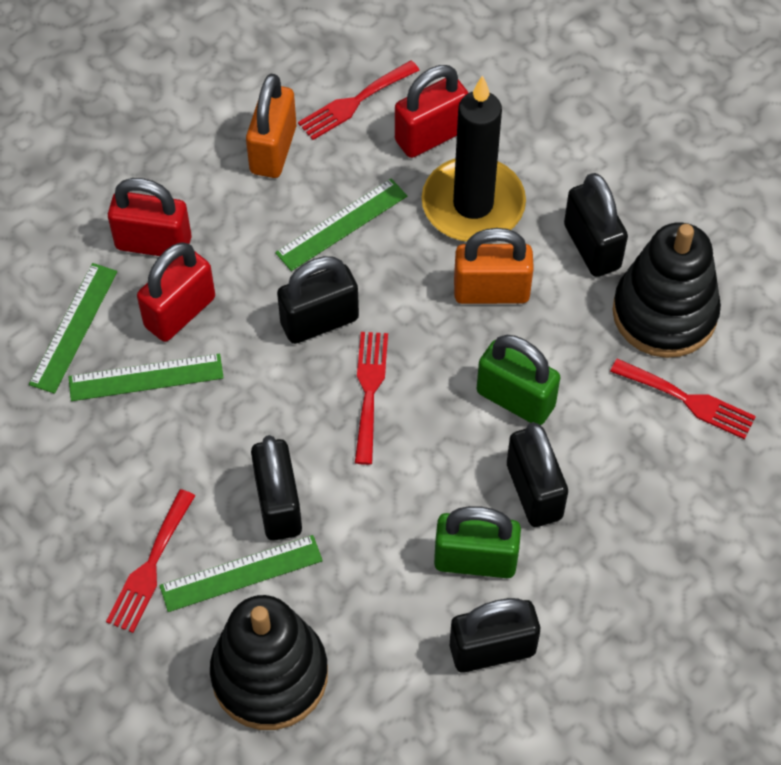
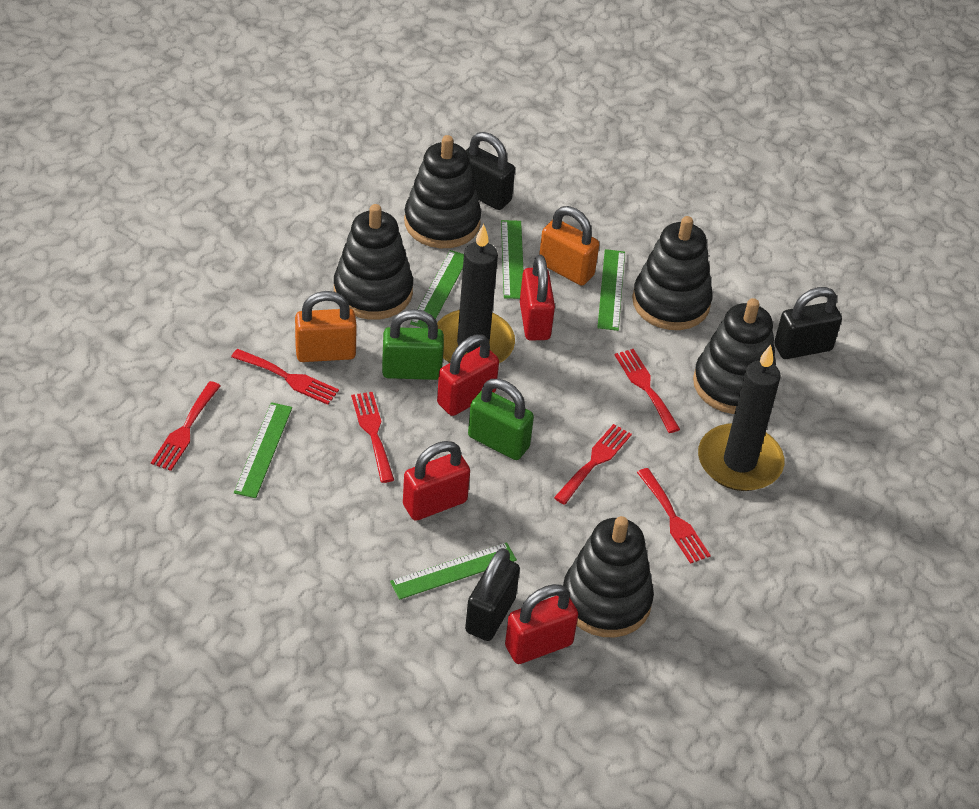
black candle: [422,75,526,242] = 1 -> [437,224,515,363] [698,345,784,491] = 2
black padlock: [251,435,302,541] [277,256,359,344] [450,598,540,672] [507,422,568,527] [564,173,628,277] = 5 -> [465,548,520,641] [466,132,515,210] [774,287,842,359] = 3
black stacking toy: [210,595,328,730] [612,222,721,358] = 2 -> [334,204,413,320] [404,135,481,248] [563,516,654,637] [632,216,713,330] [693,298,776,414] = 5
green ruler: [29,263,117,394] [69,354,224,401] [160,535,323,612] [275,179,407,271] = 4 -> [234,402,292,498] [390,542,517,600] [410,250,464,328] [501,220,524,299] [597,249,625,331] = 5
red fork: [106,489,195,633] [298,60,420,140] [355,332,388,465] [610,359,756,439] = 4 -> [151,381,221,471] [231,349,339,405] [351,392,394,483] [554,424,632,505] [615,349,680,433] [637,468,711,564] = 6
red padlock: [108,178,191,256] [137,243,215,342] [395,65,468,158] = 3 -> [403,441,470,521] [437,335,499,416] [505,584,578,664] [520,255,555,341] = 4

